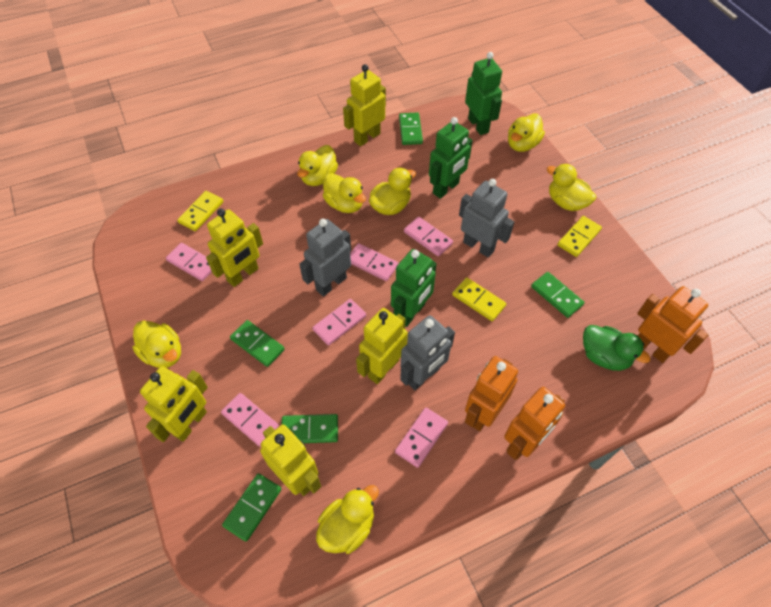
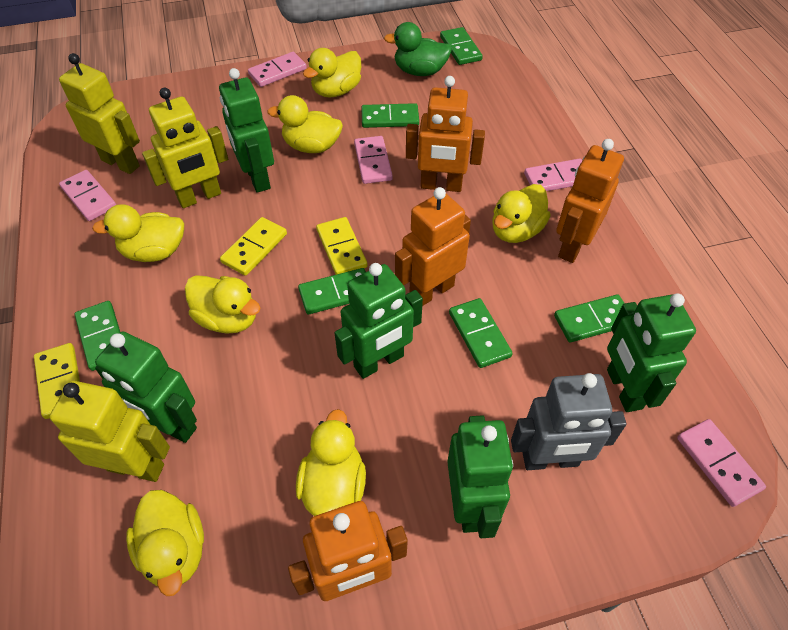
green domino: [222,473,282,542] [230,320,285,367] [281,414,338,443] [399,113,423,145] [531,272,585,318] = 5 -> [75,301,120,371] [298,268,366,314] [362,103,419,128] [440,27,483,65] [449,298,513,368] [554,294,625,342] = 6
green robot: [391,249,437,327] [429,117,473,199] [465,52,502,135] = 3 -> [95,331,197,443] [219,68,274,193] [335,263,423,379] [447,415,513,538] [607,293,696,412] = 5
grey robot: [299,219,351,297] [400,315,455,390] [459,179,514,258] = 3 -> [511,373,626,470] = 1
orange robot: [465,356,518,431] [504,387,565,460] [637,286,708,363] = 3 -> [288,501,408,601] [395,187,471,306] [406,76,485,192] [556,139,624,263] = 4
pink domino: [166,243,212,281] [221,393,279,447] [313,299,366,345] [350,243,398,281] [395,407,448,468] [404,217,453,256] = 6 -> [59,170,116,221] [248,52,307,87] [354,136,393,184] [524,158,582,191] [677,419,766,507] = 5
yellow robot: [140,366,208,442] [206,209,263,287] [260,425,321,496] [343,64,386,146] [356,308,408,384] = 5 -> [50,381,170,482] [59,53,140,174] [142,88,228,208] = 3

